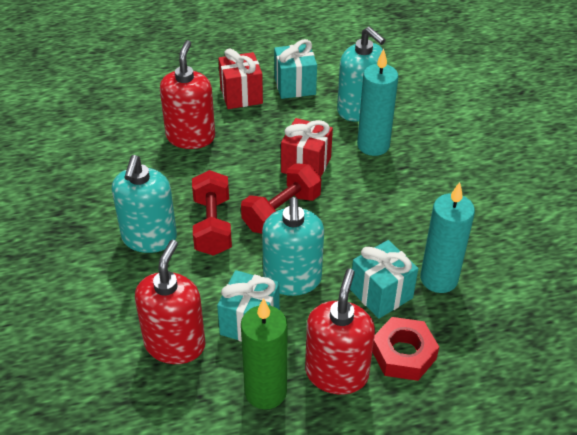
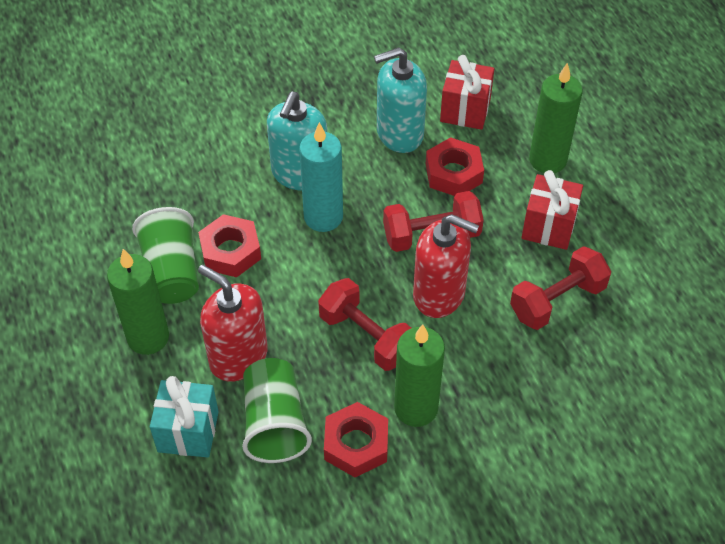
green candle: [241,298,288,410] = 1 -> [107,249,169,355] [394,324,445,427] [529,63,583,173] = 3
green cup: none = 0 -> [132,207,199,304] [242,358,312,463] = 2
red dumbbell: [192,170,232,256] [241,163,321,234] = 2 -> [318,278,411,371] [383,191,484,252] [510,246,611,330] = 3
red nut: [372,317,439,381] = 1 -> [198,214,261,277] [324,402,388,477] [426,137,484,196] = 3
red soap dispenser: [135,240,206,364] [160,40,215,149] [305,269,375,395] = 3 -> [198,265,268,382] [413,214,479,318] = 2
turquoise candle: [357,49,398,156] [420,182,475,293] = 2 -> [299,122,343,232] = 1
turquoise gift: [217,270,280,342] [274,39,317,99] [350,240,418,319] = 3 -> [150,376,219,458] = 1
turquoise soap dispenser: [112,155,177,253] [262,197,324,296] [337,27,386,121] = 3 -> [267,92,327,191] [374,47,427,153] = 2

